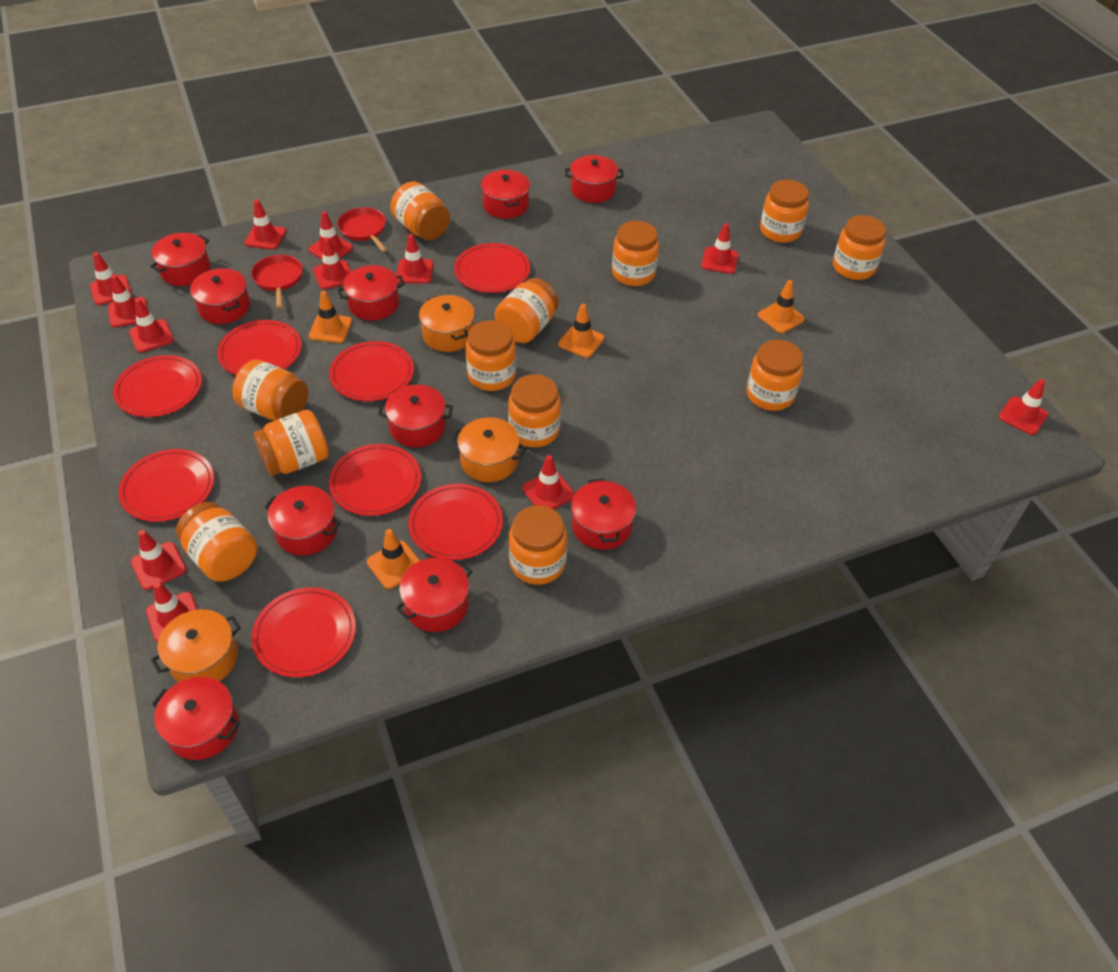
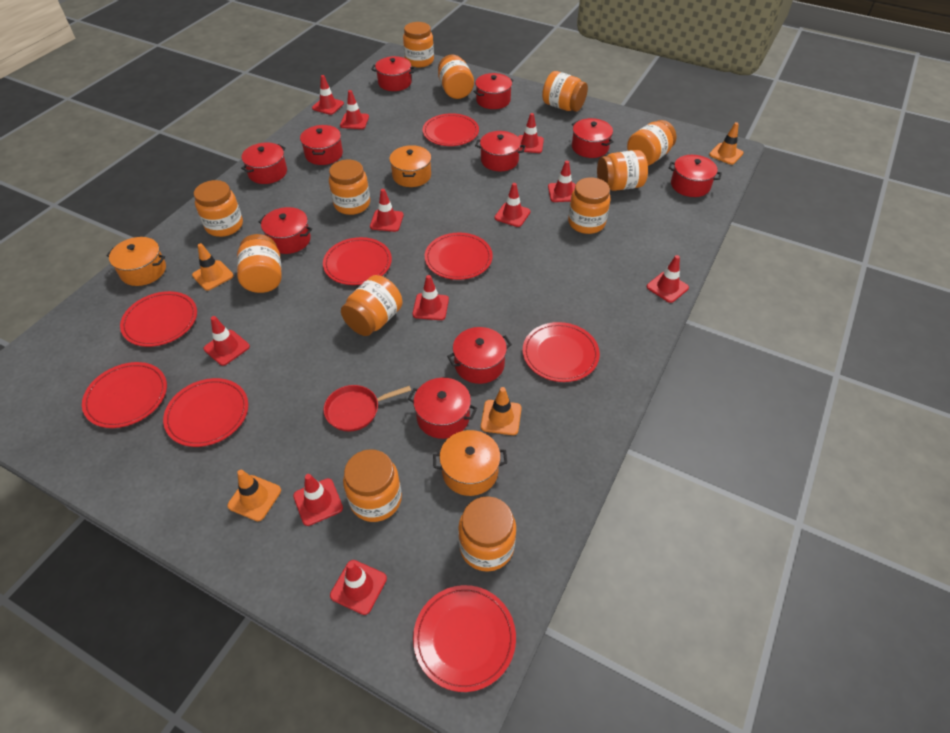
red pan: [251,255,303,308] [337,207,387,252] = 2 -> [323,385,411,431] = 1
red traffic cone: [90,252,132,305] [108,274,147,328] [129,298,174,353] [131,530,187,590] [146,582,197,642] [244,199,286,250] [308,211,353,259] [313,237,351,289] [397,234,433,284] [522,455,575,509] [701,223,739,274] [999,379,1048,435] = 12 -> [204,316,250,366] [293,474,343,526] [312,75,344,115] [330,560,387,615] [340,90,369,129] [370,189,404,232] [412,275,449,320] [495,183,531,227] [518,113,544,153] [548,161,576,202] [647,255,689,303] = 11

